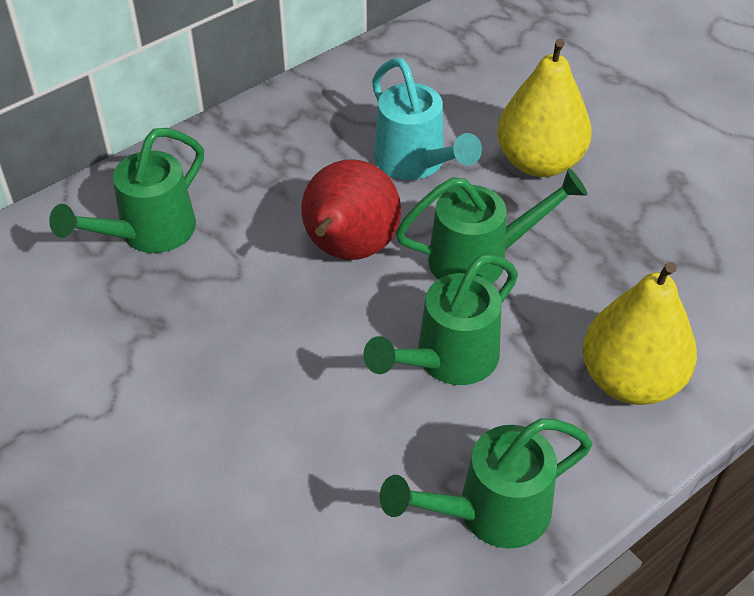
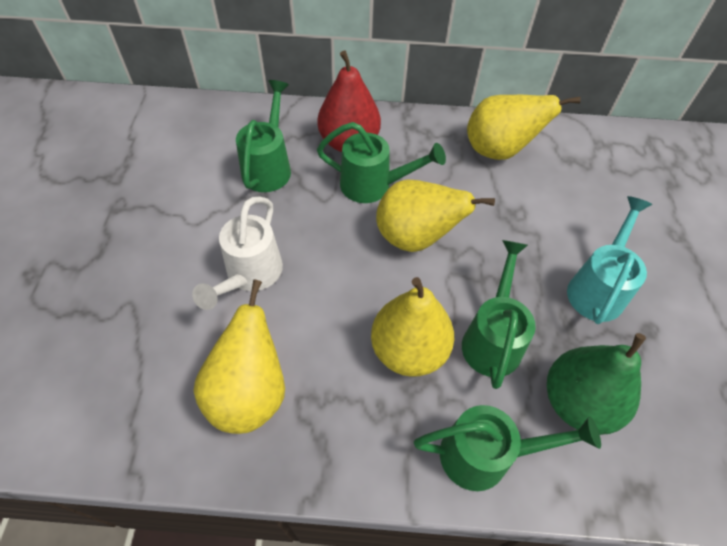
green pear: none = 0 -> [547,333,646,435] = 1
white watering can: none = 0 -> [192,196,283,310] = 1
yellow pear: [497,38,592,177] [583,262,697,405] = 2 -> [193,280,285,434] [371,277,454,377] [376,179,495,252] [467,95,581,160] = 4

